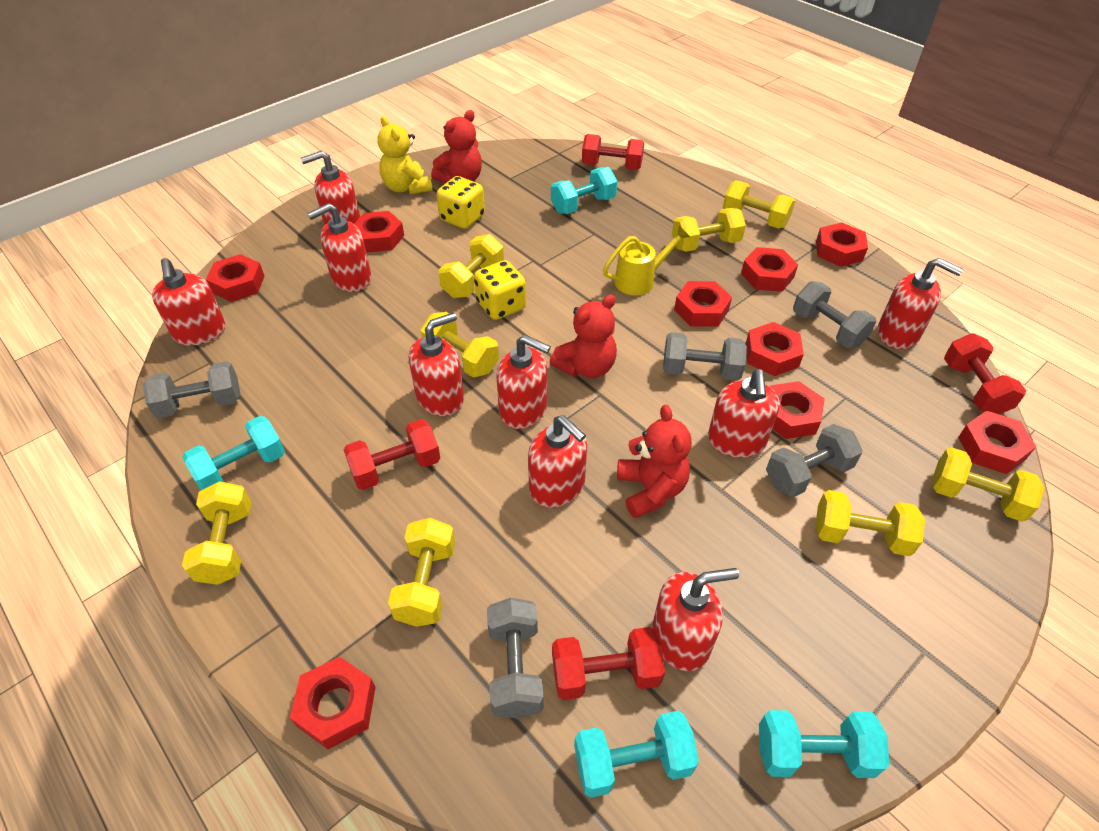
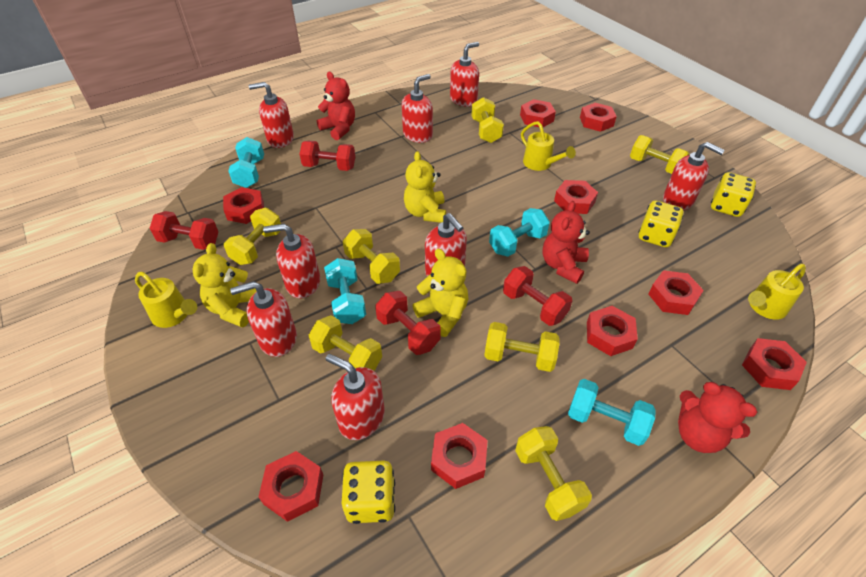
grey dumbbell: [143,361,240,418] [487,598,544,719] [663,332,747,381] [766,424,863,497] [793,281,876,348] = 5 -> none = 0
red soap dispenser: [152,258,226,346] [301,151,360,226] [307,203,371,292] [409,312,464,416] [497,335,551,429] [528,415,587,508] [652,568,739,671] [708,369,780,458] [878,258,963,349] = 9 -> [230,281,297,357] [249,82,294,148] [263,224,320,298] [326,354,385,440] [402,74,433,143] [425,213,467,276] [450,42,479,107] [663,142,725,210] = 8
yellow dice: [436,176,485,229] [474,260,526,320] = 2 -> [341,461,395,524] [638,201,684,247] [711,172,756,217] = 3
yellow dumbbell: [182,481,251,585] [388,518,455,627] [420,312,499,378] [439,234,504,298] [672,208,746,252] [723,181,795,229] [815,490,925,556] [932,447,1045,522] = 8 -> [224,208,281,265] [309,315,382,371] [343,229,400,284] [471,97,504,143] [484,322,560,372] [515,426,592,521] [630,135,689,174] = 7
yellow teddy bear: [377,116,432,194] = 1 -> [193,243,257,327] [404,151,446,223] [412,249,468,337] = 3
yellow watering can: [603,226,690,295] = 1 -> [135,272,197,328] [521,121,576,171] [748,264,806,320] = 3

